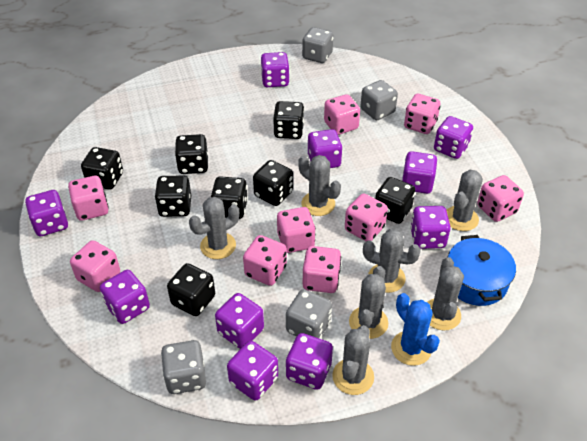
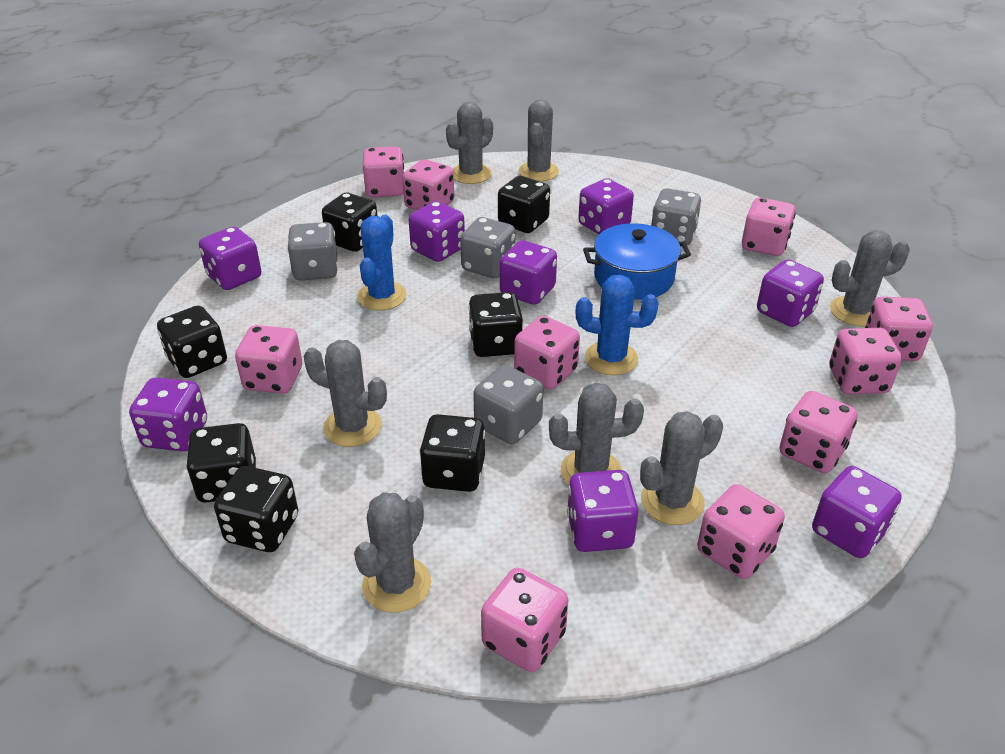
black dice: [81,147,123,190] [155,175,191,217] [167,263,215,316] [175,134,208,174] [211,176,248,219] [253,160,293,206] [273,101,304,139] [375,177,415,224] = 8 -> [157,306,227,378] [186,423,256,503] [214,466,298,552] [322,193,377,252] [419,414,485,492] [468,292,523,357] [498,176,550,233] = 7
blue cactus: [391,293,440,366] = 1 -> [357,215,407,311] [576,275,659,375] = 2
pink dice: [68,175,109,221] [70,240,120,292] [243,235,287,286] [277,207,316,253] [303,246,341,293] [324,94,360,135] [345,193,388,241] [404,94,440,134] [477,175,524,222] = 9 -> [235,325,302,394] [363,147,404,197] [402,159,454,210] [481,568,568,672] [514,316,580,389] [697,484,785,579] [742,197,796,256] [779,391,857,473] [829,328,902,395] [865,296,933,361] = 10
purple dice: [25,190,68,236] [100,270,150,324] [215,293,264,349] [227,341,278,401] [261,52,290,87] [286,333,333,390] [308,129,343,168] [402,151,438,194] [410,206,451,249] [434,116,473,159] = 10 -> [129,377,207,452] [199,227,261,290] [409,201,465,262] [500,240,557,305] [567,470,639,552] [578,178,634,234] [757,259,824,327] [812,466,901,558] = 8

